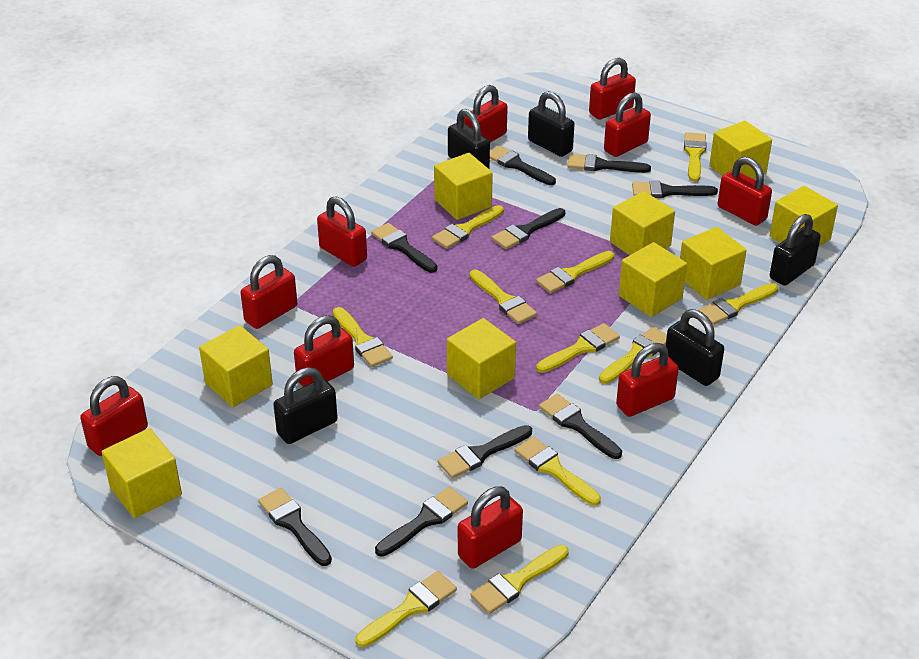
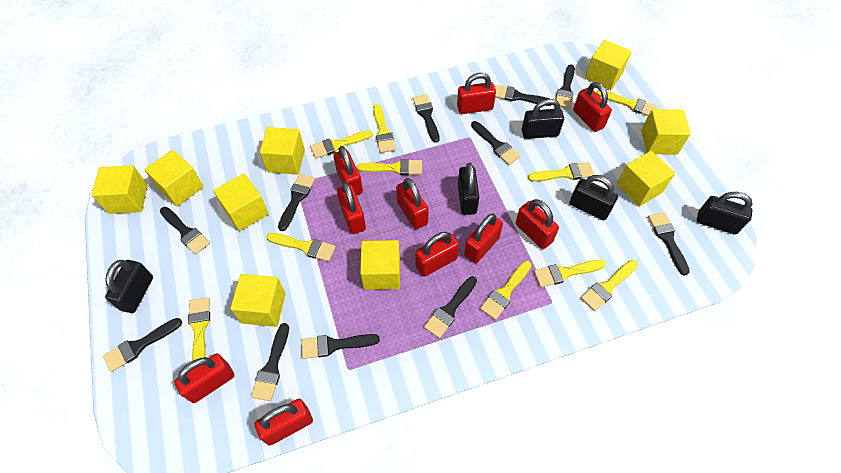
black brush: [258,488,332,566] [371,223,437,273] [375,487,468,557] [437,425,532,478] [490,146,556,185] [492,208,565,249] [539,394,622,459] [567,154,651,173] [632,181,718,198] = 9 -> [103,318,182,372] [160,207,210,255] [251,323,289,401] [278,174,315,231] [301,334,380,359] [413,94,440,143] [424,276,477,338] [471,121,520,165] [495,85,551,106] [556,64,575,108] [648,212,690,276] = 11
yellow brush: [333,307,393,367] [355,571,457,648] [432,205,504,249] [470,269,537,324] [471,545,569,614] [514,436,601,506] [536,251,614,293] [536,323,620,373] [599,327,667,384] [684,132,706,182] [698,283,778,325] = 11 -> [188,297,210,361] [267,233,336,262] [310,130,373,158] [357,159,422,175] [373,104,396,153] [480,261,531,320] [528,162,594,182] [534,260,605,287] [581,260,638,311] [596,90,658,116] = 10

